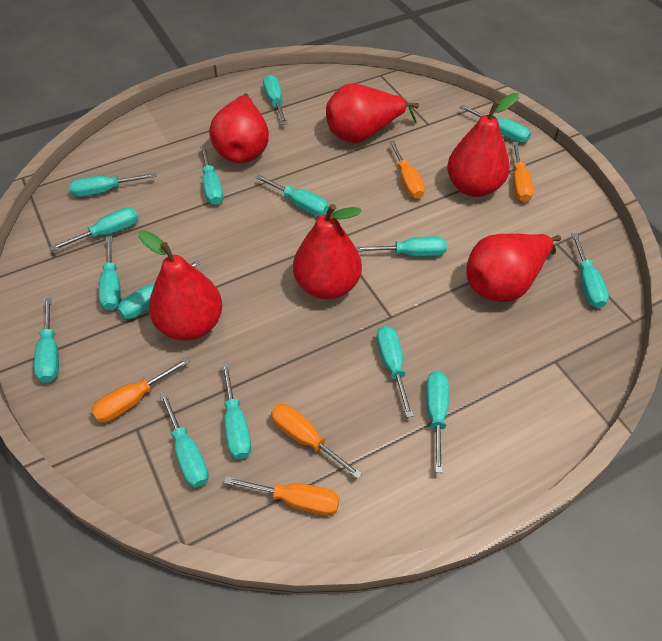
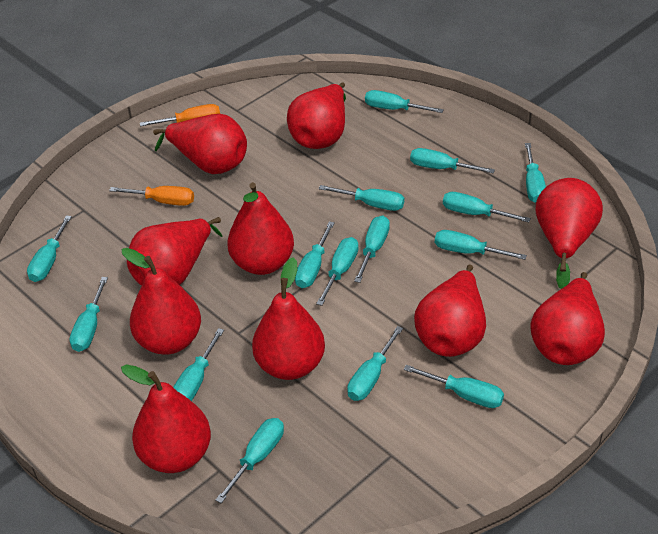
orange screwdriver: [91,357,190,423] [224,476,340,516] [271,404,362,479] [389,141,425,199] [512,142,534,202] = 5 -> [109,186,194,206] [140,104,220,126] = 2
red pear: [138,230,222,341] [209,93,269,163] [293,204,362,299] [326,83,419,143] [447,93,519,197] [466,234,561,302] = 6 -> [121,248,201,355] [121,364,211,473] [127,217,223,286] [153,114,247,174] [227,182,294,275] [252,257,325,380] [287,82,346,149] [414,265,486,357] [530,272,605,365] [536,178,603,289] = 10

